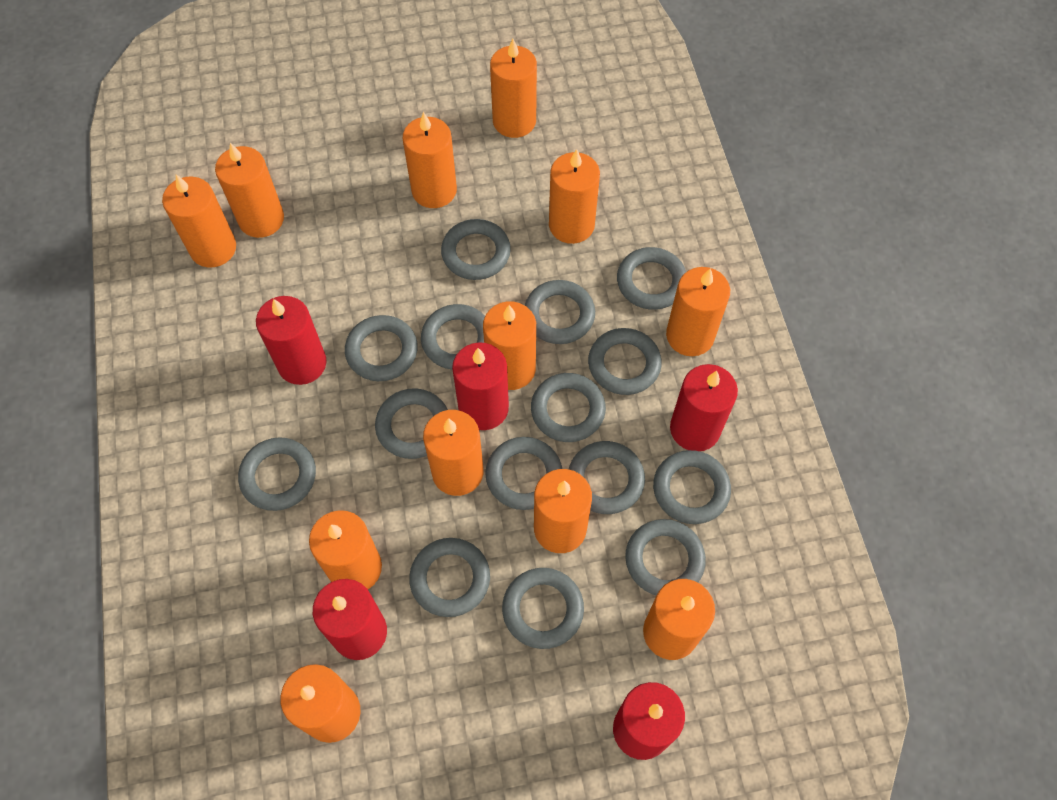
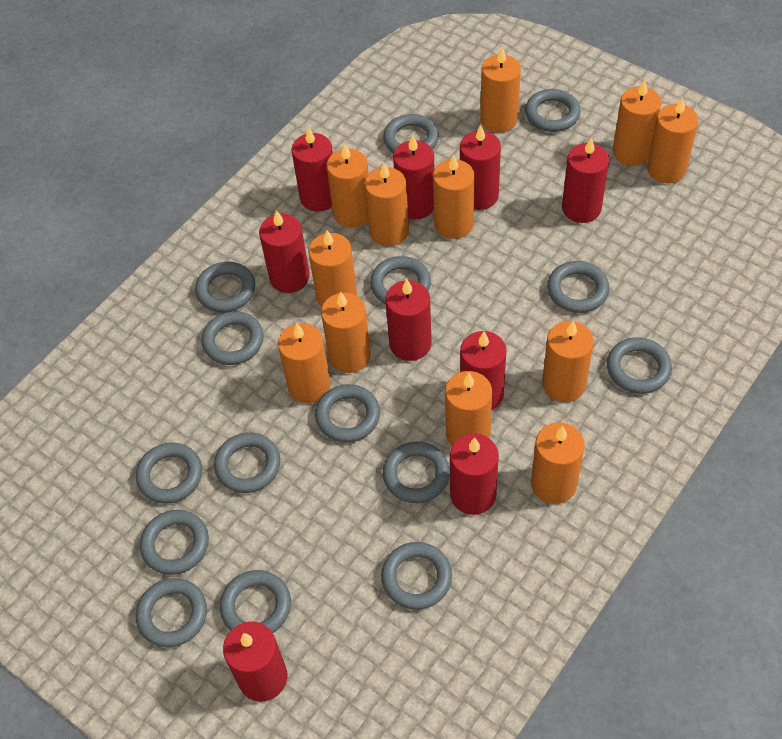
red candle: [256,296,326,385] [313,579,387,660] [452,342,509,430] [613,682,685,760] [670,364,738,451] = 5 -> [223,621,288,702] [259,210,310,293] [292,127,333,212] [386,279,432,361] [393,135,435,219] [450,433,499,515] [460,125,501,210] [460,331,507,410] [562,138,609,223] = 9

